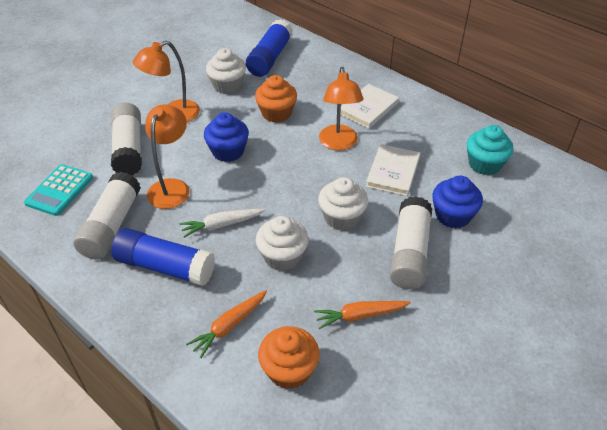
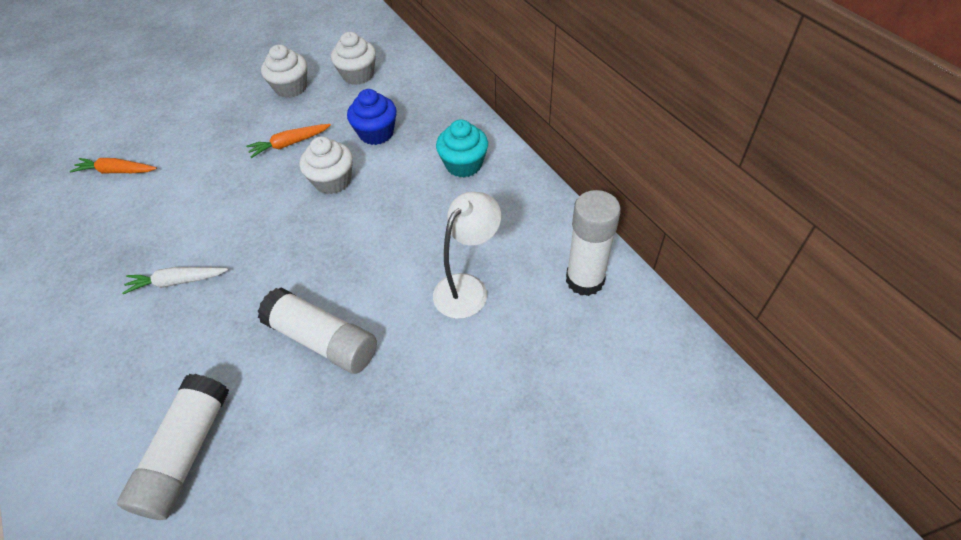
blue cupcake: [204,112,249,162] [433,176,483,228] = 2 -> [347,89,397,145] = 1
blue glue stick: [111,228,215,286] [246,19,293,77] = 2 -> none = 0
orange cupcake: [255,75,297,122] [258,326,320,389] = 2 -> none = 0
orange lamp: [133,41,200,122] [145,104,190,209] [319,67,363,150] = 3 -> none = 0
turquoise calculator: [24,164,93,216] = 1 -> none = 0
white book: [340,84,399,128] [366,144,420,196] = 2 -> none = 0
white lamp: none = 0 -> [433,192,501,319] = 1

